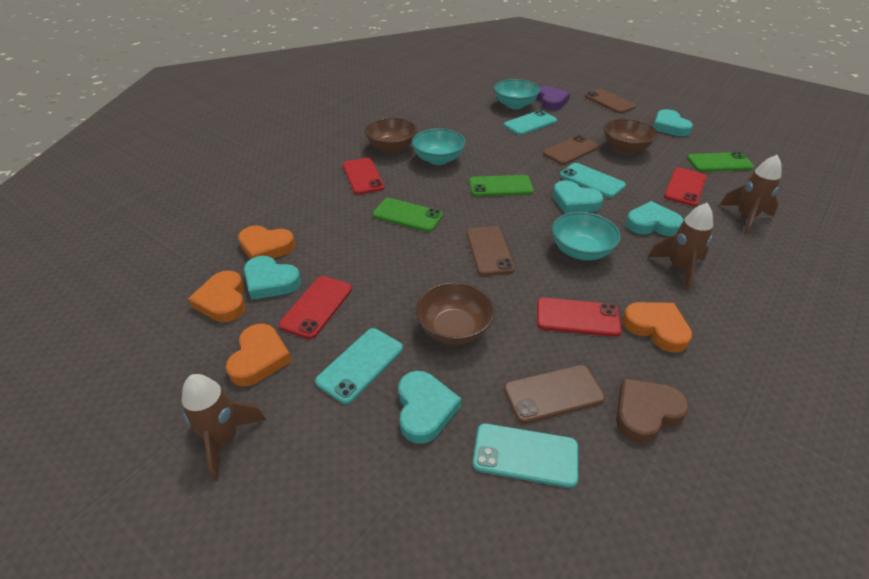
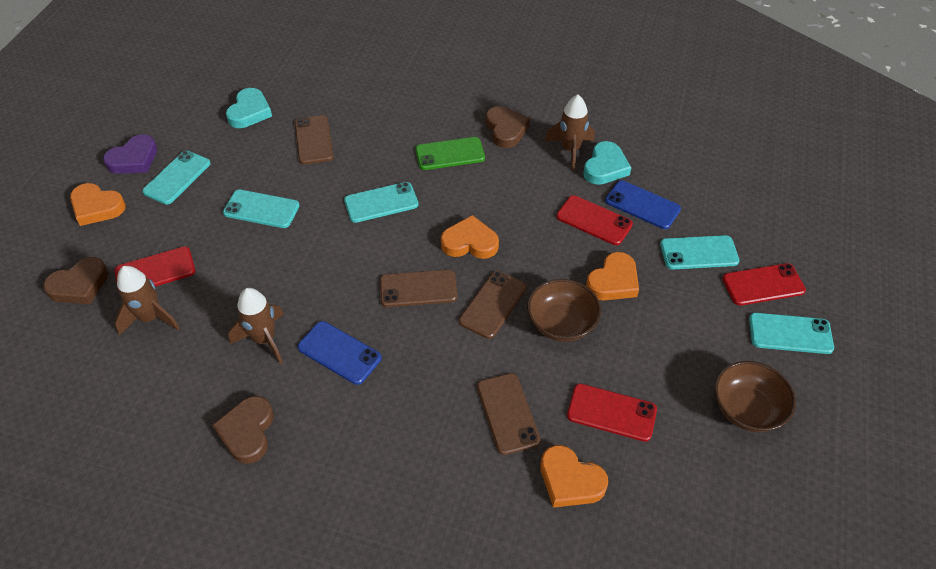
blue phone: none = 0 -> [297,321,382,385] [605,180,681,229] = 2
brown bowl: [365,118,417,153] [416,282,495,345] [604,118,658,154] = 3 -> [527,279,601,342] [714,361,796,432] = 2
brown heart: [616,378,689,443] = 1 -> [43,257,108,304] [212,396,274,464] [486,106,530,148] = 3
green phone: [373,198,443,232] [469,175,534,197] [687,152,754,172] = 3 -> [415,137,485,170] = 1
turquoise bowl: [412,128,466,165] [494,79,540,109] [552,212,621,260] = 3 -> none = 0
turquoise heart: [244,256,301,300] [398,371,461,444] [553,181,604,213] [626,201,684,236] [653,109,693,136] = 5 -> [226,88,272,128] [583,141,631,185] = 2
turquoise phone: [315,328,403,404] [473,423,578,488] [504,110,557,135] [560,163,626,198] = 4 -> [142,151,211,204] [223,190,300,228] [344,182,418,223] [660,235,739,269] [749,313,834,354] = 5

